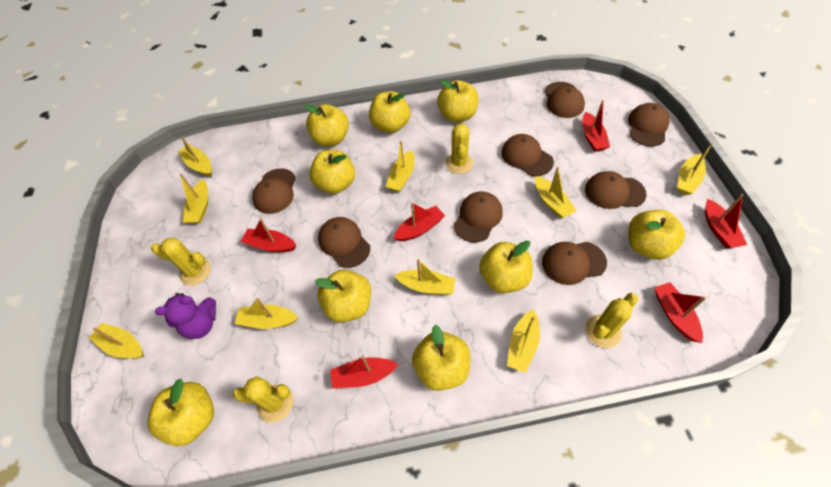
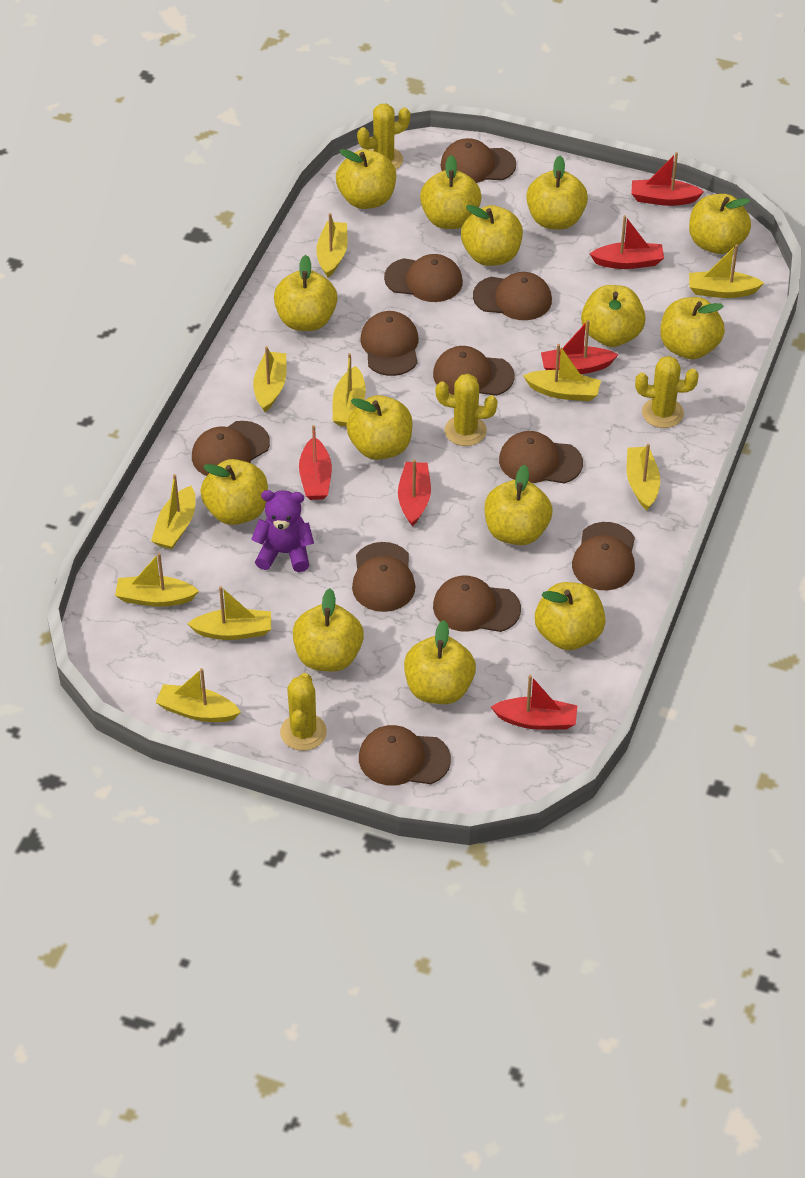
brown cap: [252,168,296,214] [318,217,370,268] [453,192,503,242] [501,134,554,176] [542,242,607,285] [545,82,585,118] [585,171,646,209] [628,103,670,146] = 8 -> [192,421,270,476] [352,542,415,612] [359,725,451,785] [360,311,419,376] [384,254,463,302] [433,346,515,396] [433,576,521,632] [440,138,516,183] [473,272,552,320] [499,431,583,484] [572,522,635,590] = 11
yellow apple: [148,379,214,446] [304,104,349,146] [309,150,355,194] [315,270,371,322] [369,91,410,133] [412,325,470,391] [437,80,479,122] [479,240,533,293] [628,210,685,260] = 9 -> [200,459,268,525] [274,255,337,331] [293,588,364,672] [336,149,396,209] [347,395,413,460] [404,620,476,704] [420,155,482,229] [461,205,523,266] [485,465,553,545] [526,156,588,230] [535,582,606,650] [581,285,646,347] [660,297,725,359] [689,194,751,254] = 14
yellow boat: [89,323,144,358] [178,137,212,177] [180,174,208,224] [235,298,299,329] [386,141,415,192] [394,259,456,295] [507,309,540,373] [535,167,576,218] [677,143,713,195] = 9 -> [115,553,199,607] [151,474,195,549] [155,668,241,722] [187,586,271,640] [253,346,286,412] [316,213,348,277] [333,353,366,427] [523,344,601,401] [627,444,660,510] [689,244,764,298] = 10

